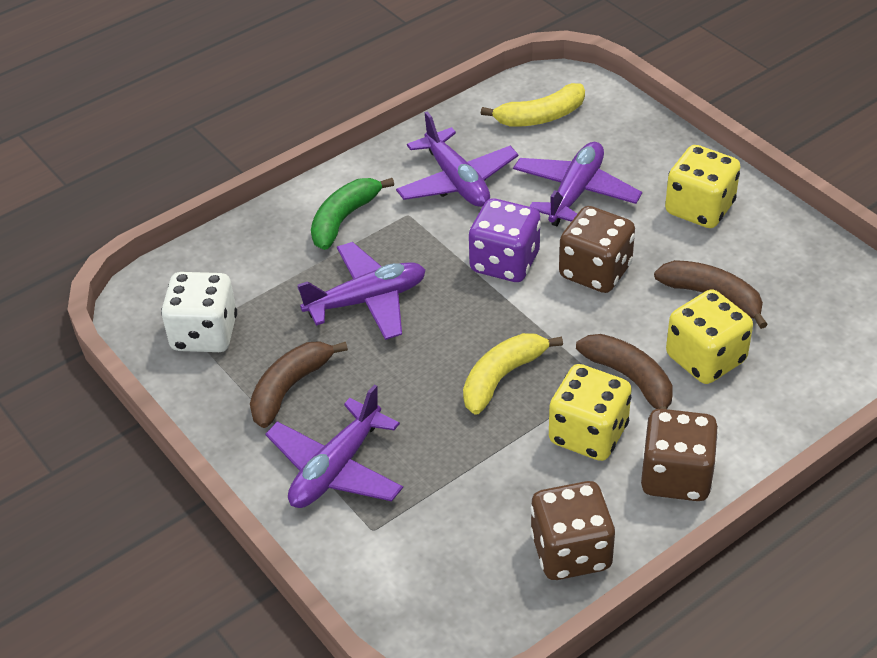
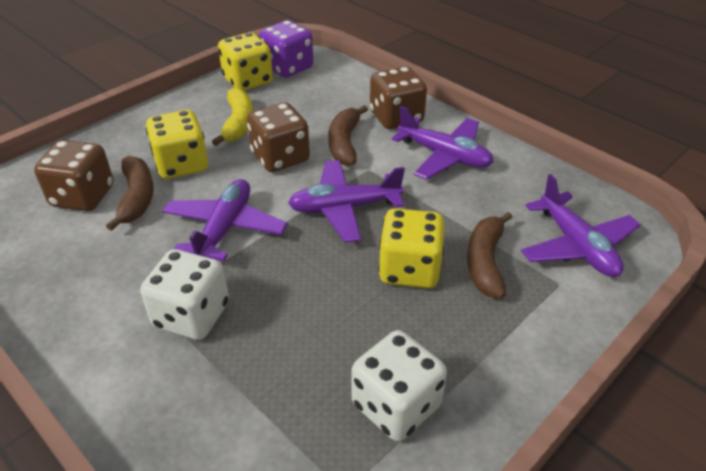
green banana: [311,178,394,250] = 1 -> none = 0
white dice: [161,272,237,352] = 1 -> [140,249,229,340] [351,330,447,441] = 2
yellow banana: [463,333,563,415] [481,83,585,127] = 2 -> [212,87,253,146] = 1

